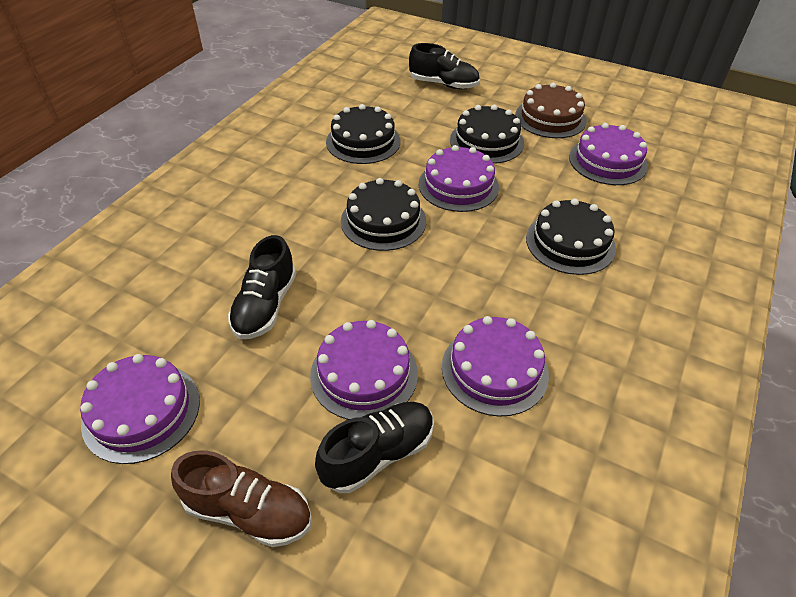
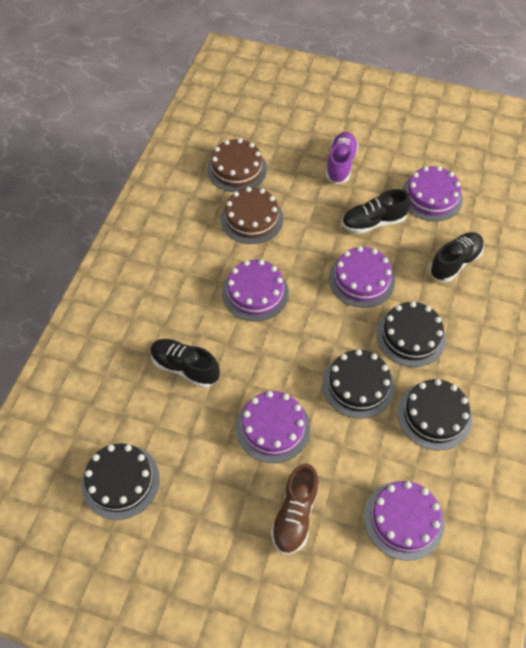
brown cake: [515,83,587,138] = 1 -> [207,138,267,192] [221,187,283,244] = 2
purple shoe: none = 0 -> [326,132,359,184] = 1

